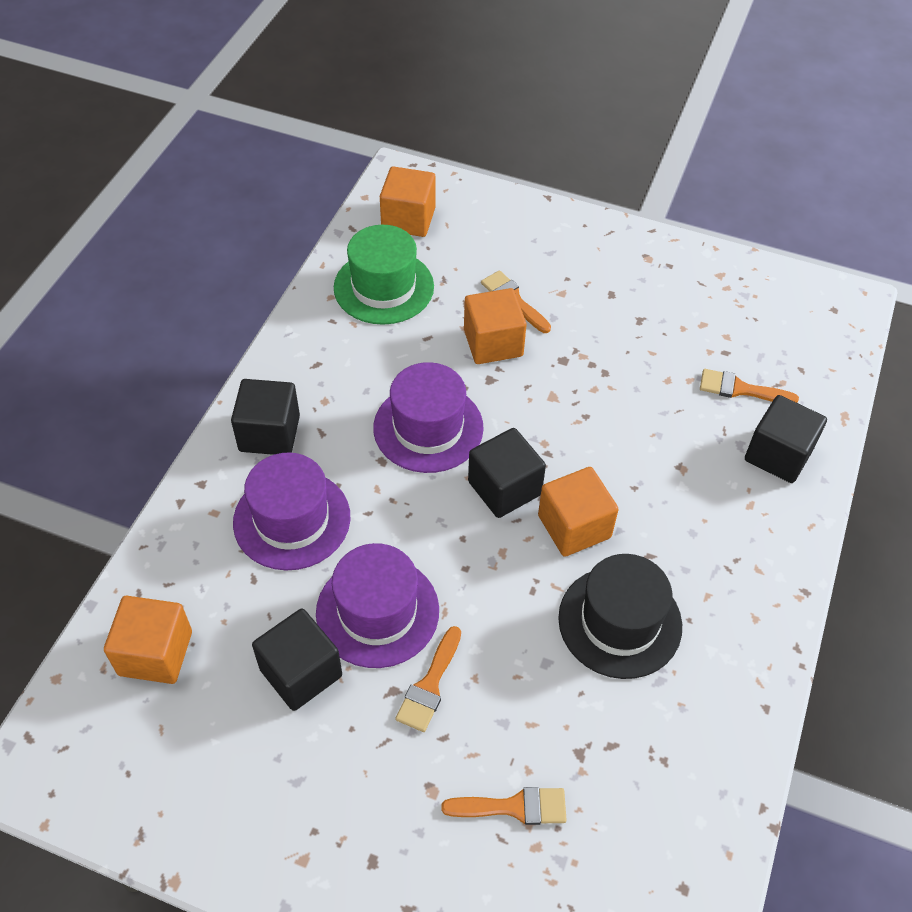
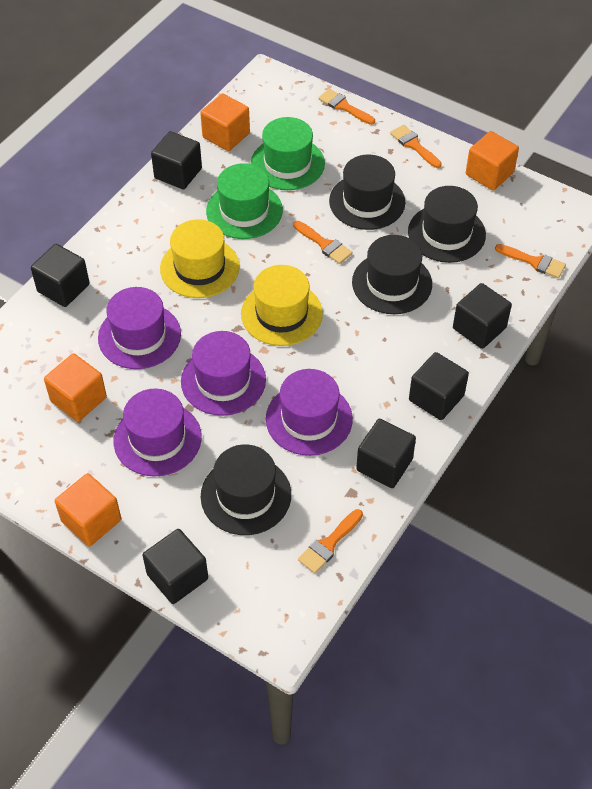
black cube: [231,379,300,455] [252,609,342,711] [468,428,546,518] [745,395,827,483] = 4 -> [31,244,90,307] [142,529,208,604] [151,131,202,189] [356,419,416,488] [409,352,469,420] [453,283,512,349] = 6
black hat: [558,554,682,679] = 1 -> [201,444,291,535] [329,155,405,230] [352,235,432,314] [408,186,486,263] = 4
green hat: [334,225,434,325] = 1 -> [206,163,283,239] [251,117,325,190] = 2
orange brush: [395,626,461,732] [441,787,566,825] [481,270,551,333] [700,369,799,403] = 4 -> [293,221,353,264] [298,509,363,574] [318,89,375,125] [390,125,442,168] [495,244,566,278] = 5
purple hat: [233,452,350,570] [316,543,439,668] [373,362,484,473] = 3 -> [98,287,181,369] [114,389,202,477] [181,331,266,416] [266,369,353,456] = 4
yellow hat: none = 0 -> [160,219,240,298] [241,265,323,346] = 2

